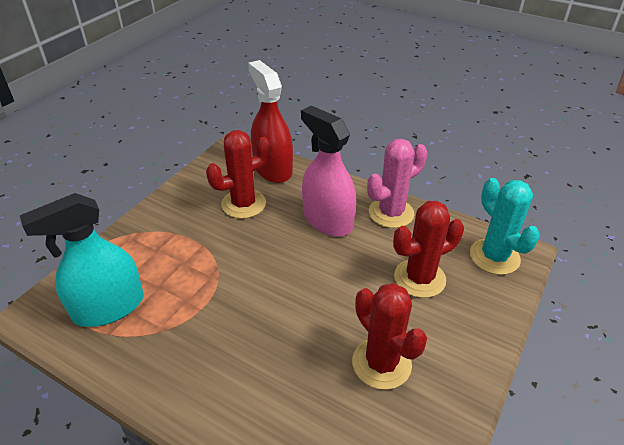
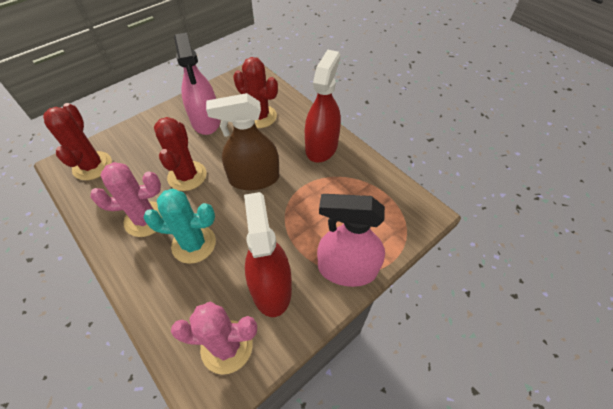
brown spray bottle: none = 0 -> [206,93,279,190] = 1
pink cactus: [367,139,428,228] = 1 -> [90,162,162,237] [171,302,257,375] = 2
pink spray bottle: [301,105,356,237] = 1 -> [174,33,220,135] [317,194,385,287] = 2
red spray bottle: [248,60,293,183] = 1 -> [244,192,292,317] [305,50,341,163] = 2
turquoise spray bottle: [20,193,144,327] = 1 -> none = 0

